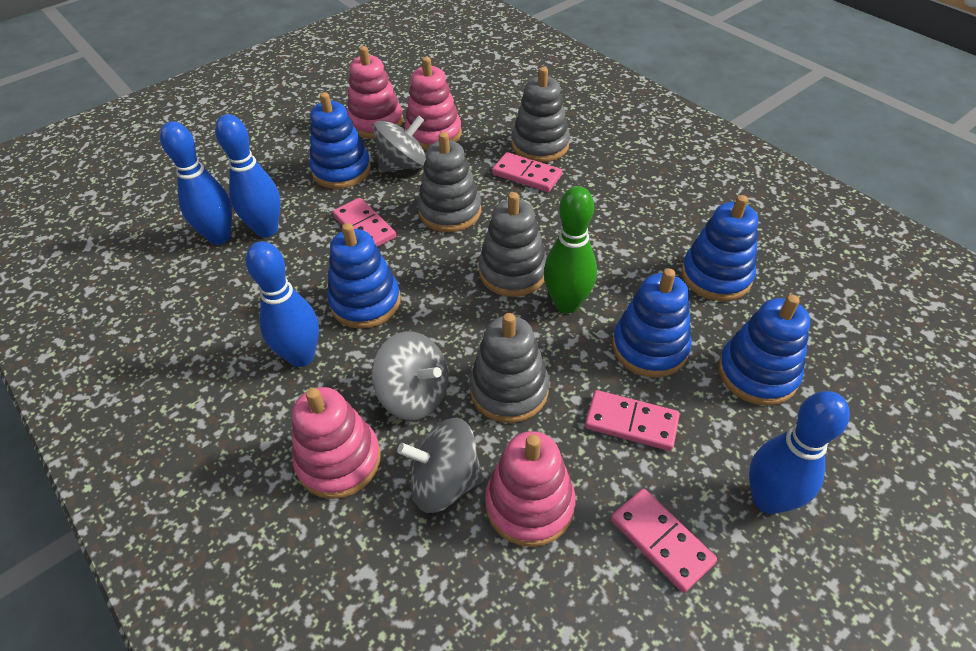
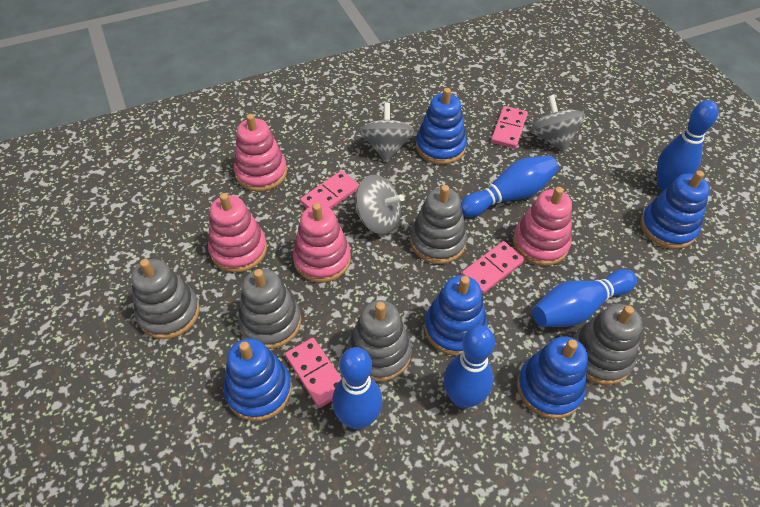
blue bowling pin: [160,121,232,245] [215,114,281,237] [246,241,319,367] [749,391,850,514] = 4 -> [332,347,383,430] [444,325,495,409] [461,155,558,217] [532,269,637,327] [657,100,719,191] = 5
green bowling pin: [544,186,597,313] = 1 -> none = 0
grey stacking toy: [418,132,481,232] [469,313,549,423] [479,192,547,297] [512,67,570,163] = 4 -> [131,259,200,339] [238,269,301,349] [348,300,412,382] [410,185,467,264] [573,304,642,385] = 5

